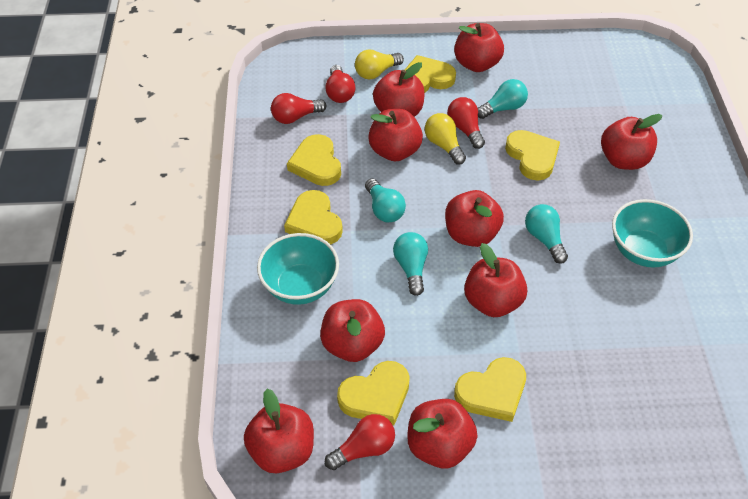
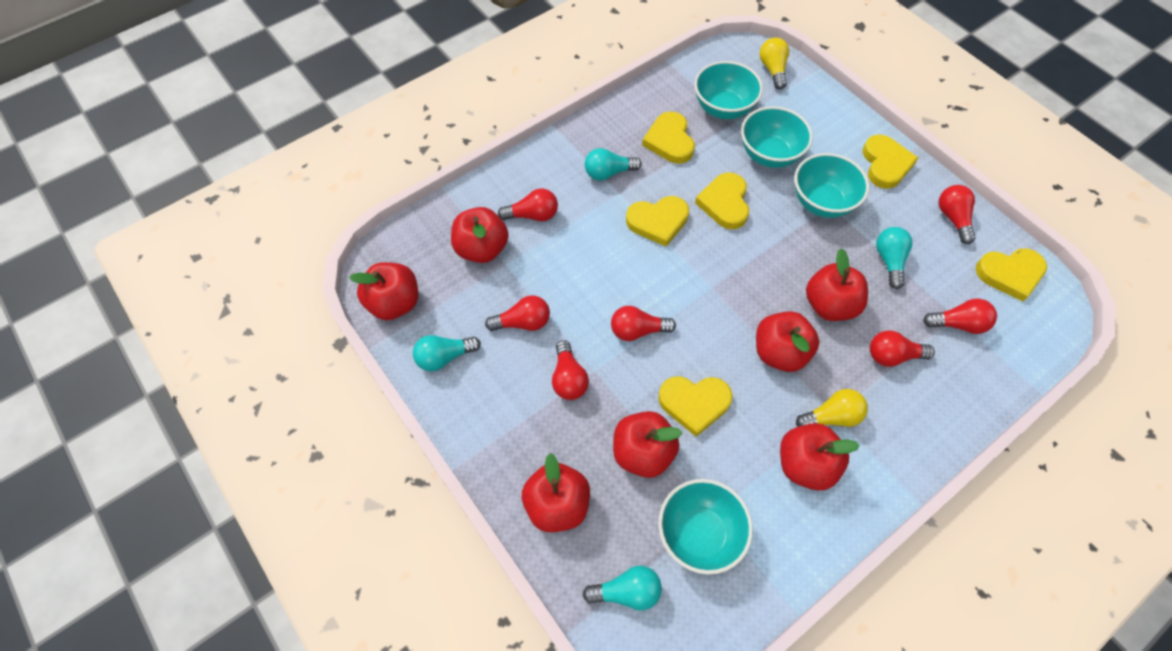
red apple: [244,389,314,473] [320,299,385,362] [368,109,423,161] [373,62,425,117] [407,399,478,468] [445,190,504,247] [454,23,504,72] [464,243,527,317] [601,114,662,170] = 9 -> [349,262,418,320] [451,207,509,263] [522,453,590,532] [613,411,682,478] [756,311,819,372] [780,423,860,491] [806,248,868,321] = 7
red light bulb: [271,93,327,124] [325,65,356,103] [325,414,395,470] [447,97,485,149] = 4 -> [485,295,550,331] [498,188,558,221] [552,340,589,400] [611,306,676,341] [870,330,935,367] [923,299,997,334] [939,185,976,244] = 7
turquoise bowl: [257,233,339,305] [612,199,693,268] = 2 -> [658,479,753,575] [694,61,763,119] [741,106,813,168] [794,153,869,218] = 4

